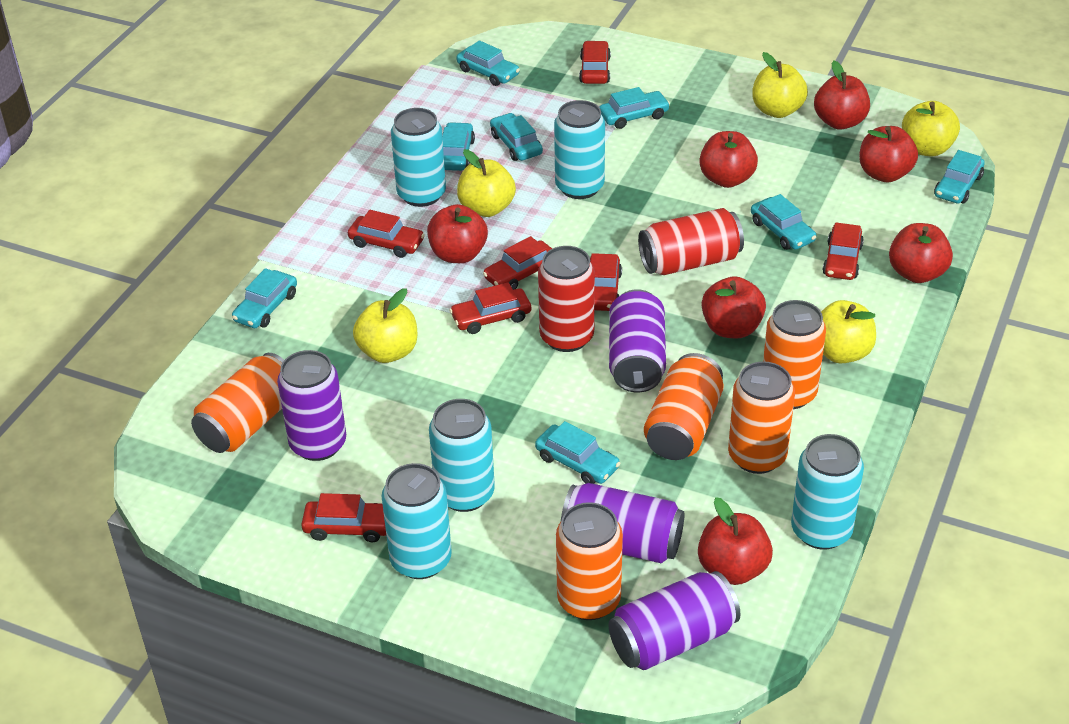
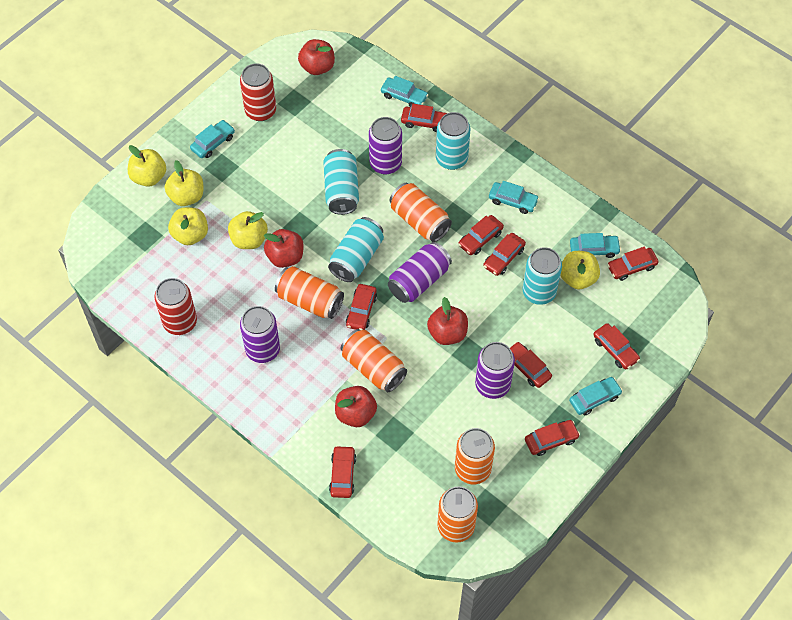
red apple: [427,204,488,263] [698,497,773,585] [699,131,758,188] [701,276,766,338] [814,61,870,129] [859,126,918,183] [889,223,953,283] = 7 -> [264,229,304,268] [298,39,335,75] [335,386,377,427] [427,297,468,345] = 4
red car: [301,493,386,542] [348,210,425,258] [450,282,531,334] [483,236,552,290] [579,41,611,84] [590,253,622,311] [822,223,864,280] = 7 -> [329,446,356,498] [346,284,377,330] [401,104,447,132] [458,215,504,255] [483,233,526,276] [510,342,552,388] [525,420,580,456] [593,323,640,370] [607,247,659,281] = 9
turquoise can: [382,463,452,579] [391,108,446,207] [429,399,495,512] [554,100,605,199] [791,434,864,550] = 5 -> [323,149,359,215] [328,217,384,282] [436,112,470,170] [523,247,562,305] = 4
turquoise car: [232,268,297,328] [442,122,475,171] [456,40,520,86] [490,113,543,161] [535,421,621,484] [599,87,670,129] [751,194,817,250] [934,150,985,204] = 8 -> [190,120,235,158] [381,76,428,107] [489,181,539,214] [569,377,622,415] [570,233,621,258] = 5

